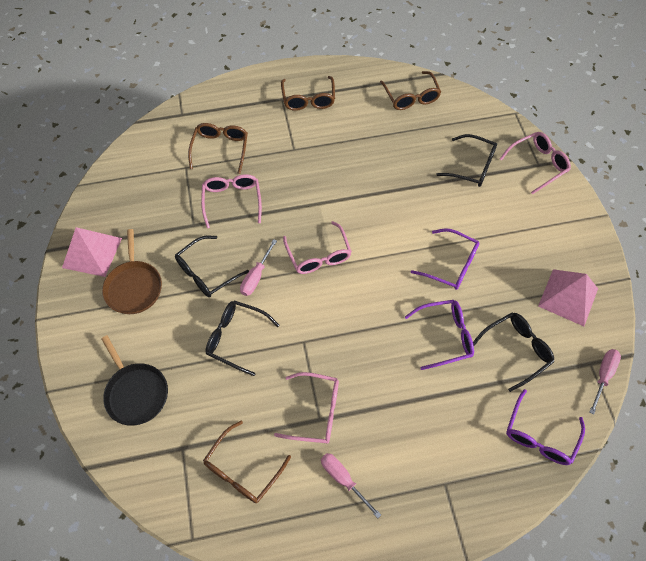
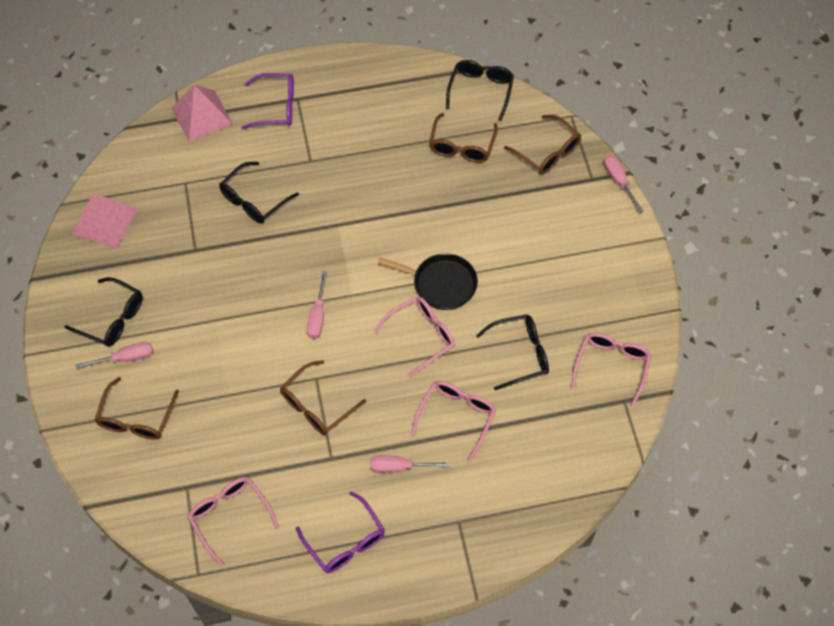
brown pan: [102,229,162,314] = 1 -> none = 0
pink screwdriver: [240,239,277,296] [321,453,381,518] [589,349,621,415] = 3 -> [76,342,153,369] [307,271,327,339] [370,456,450,473] [604,155,643,213] = 4
purple glasses: [405,300,474,370] [411,228,479,290] [506,389,585,465] = 3 -> [241,73,294,129] [296,491,385,573] = 2

